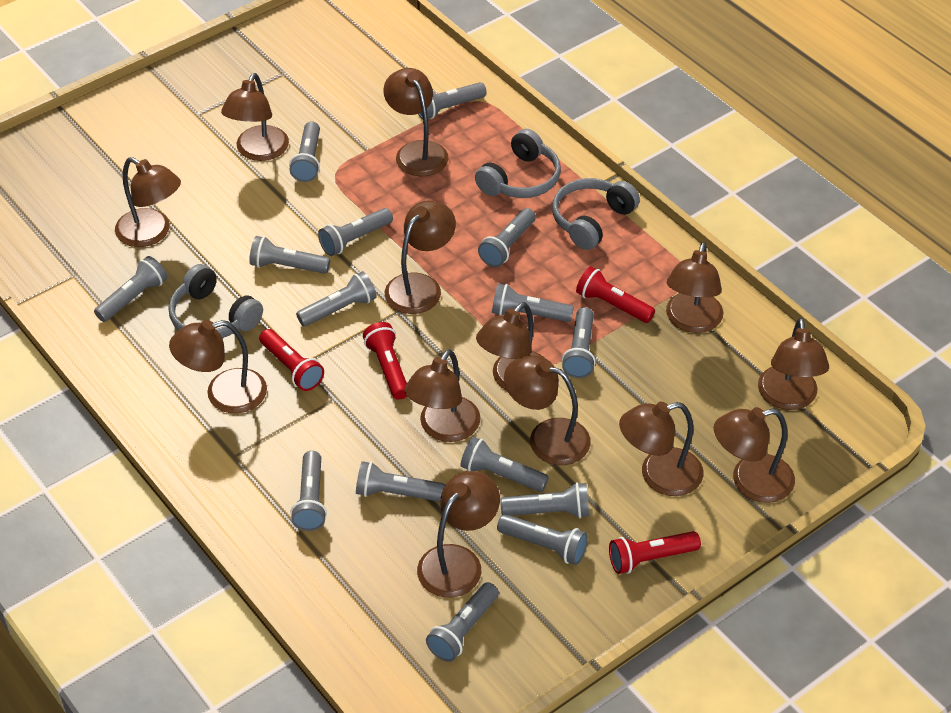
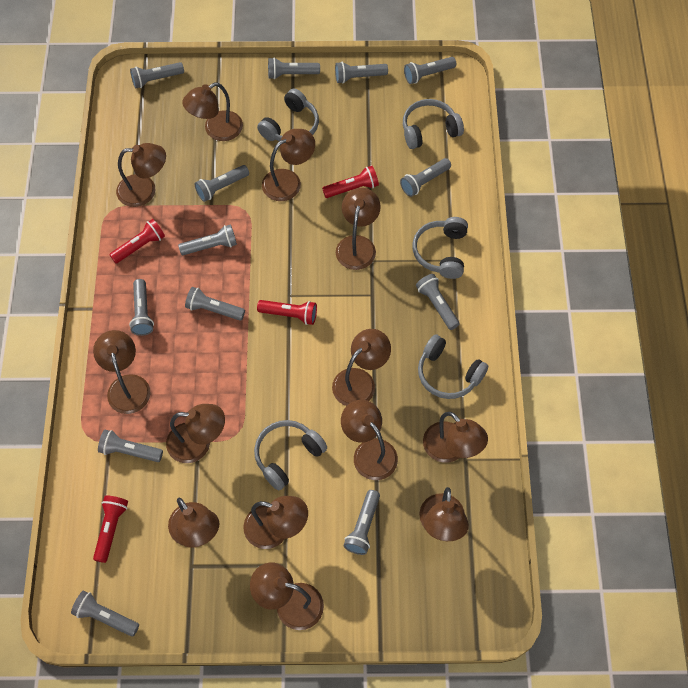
grey flashlight: [94,256,167,322] [249,236,330,274] [289,121,320,182] [290,451,327,531] [296,271,376,327] [318,208,393,256] [356,461,445,502] [418,82,487,119] [426,582,499,662] [461,437,549,492] [478,208,536,267] [492,283,574,322] [497,514,588,565] [500,482,589,518] [562,307,596,378] = 15 -> [71,590,139,637] [98,430,163,462] [129,279,154,336] [130,62,184,89] [178,224,237,255] [185,287,245,321] [195,165,249,202] [268,57,320,79] [335,62,388,84] [343,490,380,555] [400,158,451,197] [404,57,456,84] [416,274,460,330] = 13
grey headphones: [169,264,263,338] [475,129,561,198] [552,178,640,250] = 3 -> [254,420,327,491] [257,89,319,141] [403,99,464,149] [412,217,468,279] [418,334,488,399] = 5

